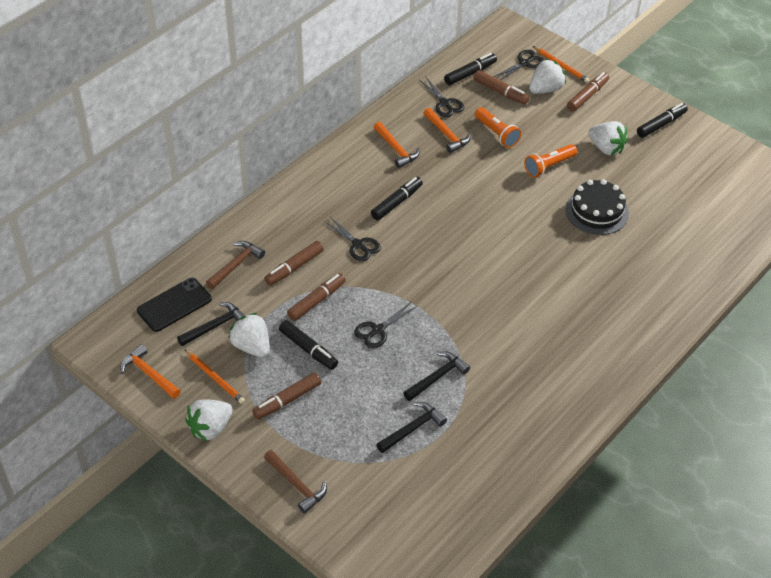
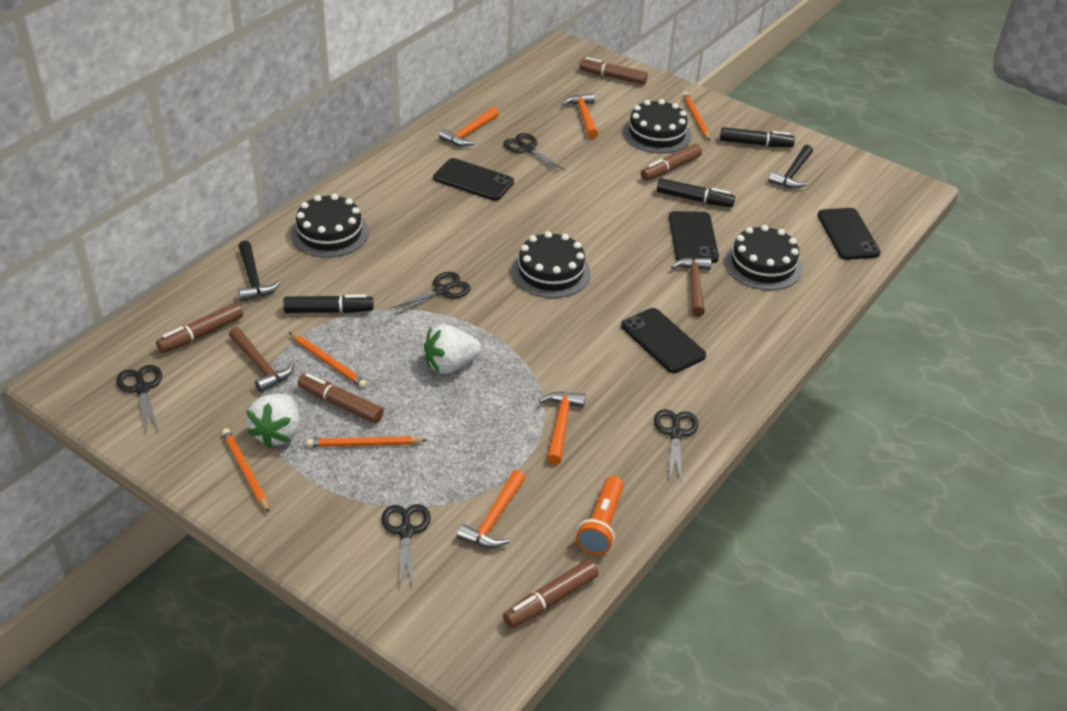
black cake: [566,179,629,235] = 1 -> [291,194,369,258] [511,231,591,298] [623,99,692,154] [724,225,802,290] = 4
black hammer: [177,302,245,346] [376,402,447,453] [403,351,470,401] = 3 -> [238,241,280,301] [768,145,813,189] = 2
black marker: [279,320,338,370] [371,177,423,220] [444,53,497,85] [637,103,688,138] = 4 -> [283,294,374,313] [657,178,735,207] [720,127,795,147] = 3
black phone: [137,278,212,332] = 1 -> [433,158,514,201] [621,308,706,373] [669,211,719,263] [817,208,881,260] = 4
black scissors: [324,217,381,261] [354,301,417,348] [420,77,464,117] [494,50,544,80] = 4 -> [116,365,162,433] [381,504,431,588] [389,272,471,315] [503,133,565,173] [654,409,699,481] = 5
orange flashlight: [475,107,521,148] [524,144,577,178] = 2 -> [576,476,624,555] = 1
orange hammer: [120,344,181,399] [374,122,420,168] [423,108,471,153] = 3 -> [439,107,499,147] [457,470,526,548] [538,392,586,465] [562,93,598,139] = 4
orange pencil: [184,349,245,404] [533,46,590,83] = 2 -> [222,428,269,513] [289,332,367,388] [306,436,427,447] [683,92,710,141] = 4
white strawberry: [185,399,233,441] [228,313,270,357] [529,59,566,94] [588,121,628,155] = 4 -> [246,394,299,448] [424,324,481,374] = 2

